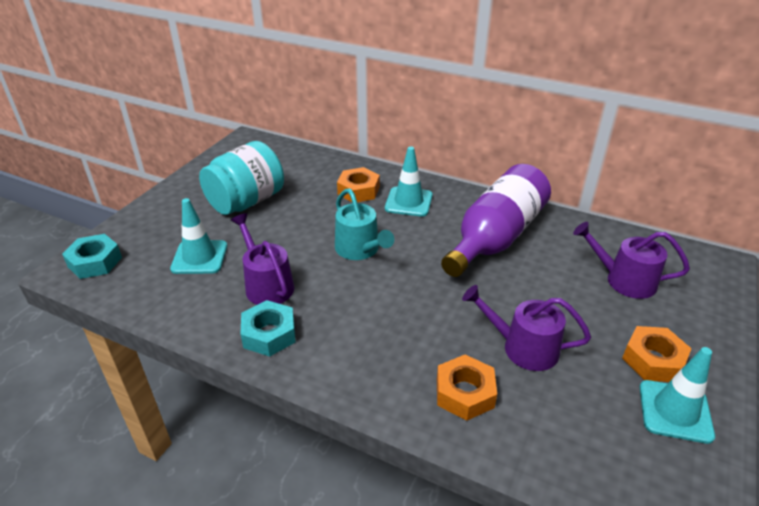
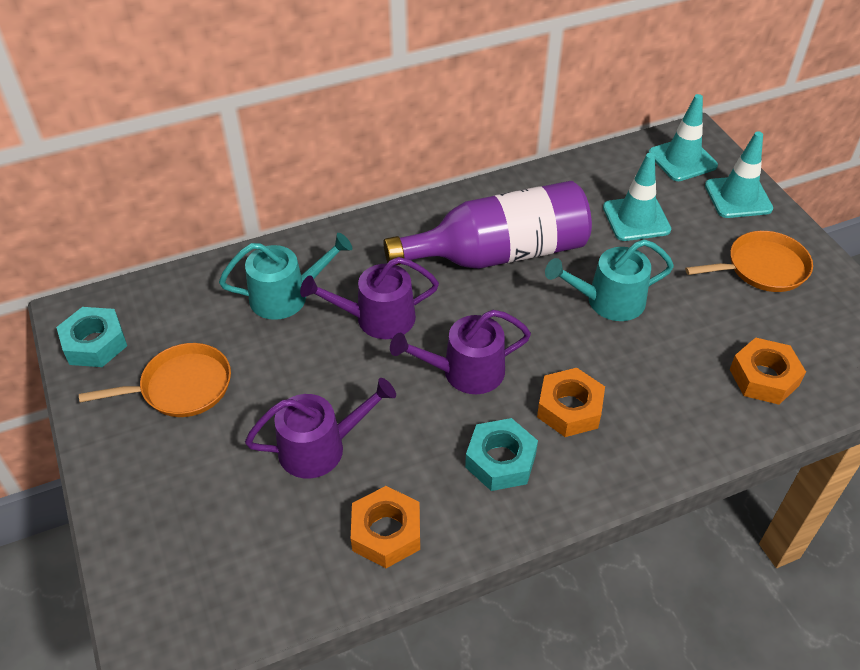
orange pan: none = 0 -> [79,343,231,417] [685,231,813,292] = 2
turquoise jar: [199,141,284,215] = 1 -> none = 0
turquoise watering can: [335,189,394,260] = 1 -> [219,233,352,320] [545,239,674,321] = 2

